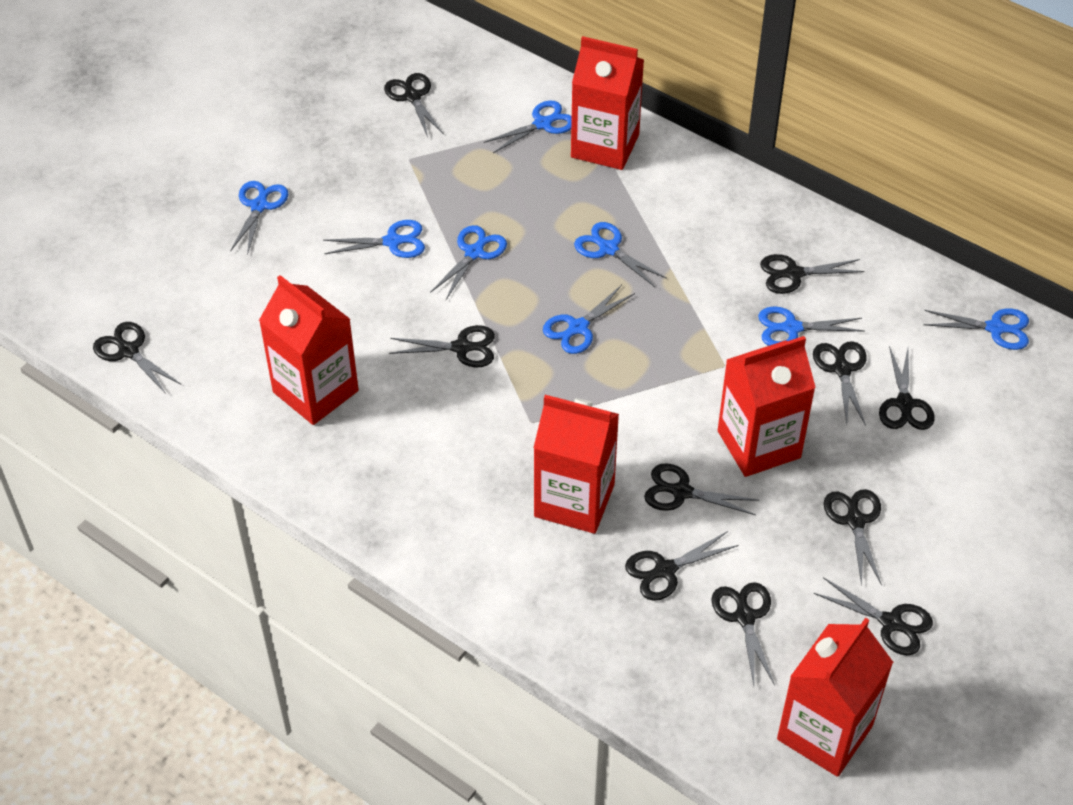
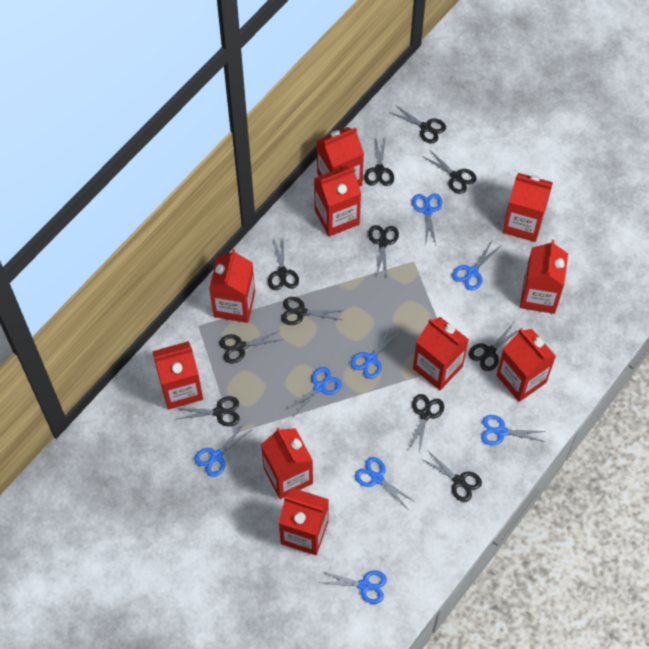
red carton: [259,275,359,425] [533,395,619,534] [571,36,644,170] [718,336,816,477] [777,618,893,777] = 5 -> [152,341,203,409] [209,249,255,323] [261,427,313,499] [279,488,329,555] [314,166,361,237] [317,127,364,187] [413,317,469,390] [496,329,556,402] [503,173,553,242] [520,240,568,314] = 10

